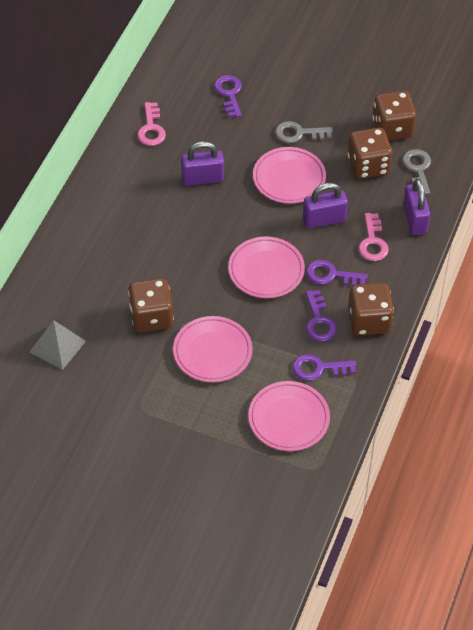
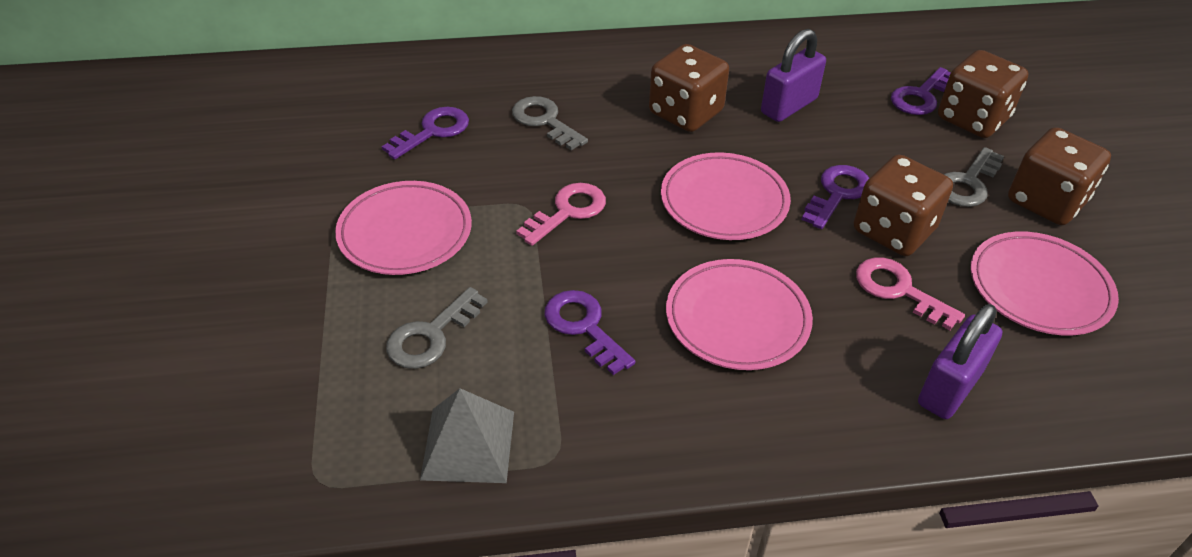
grey key: [275,121,333,143] [402,149,431,195] = 2 -> [386,287,488,369] [512,96,588,150] [944,147,1004,207] = 3
purple padlock: [181,141,224,186] [303,183,348,229] [403,179,430,235] = 3 -> [761,29,826,122] [918,304,1003,419] = 2

